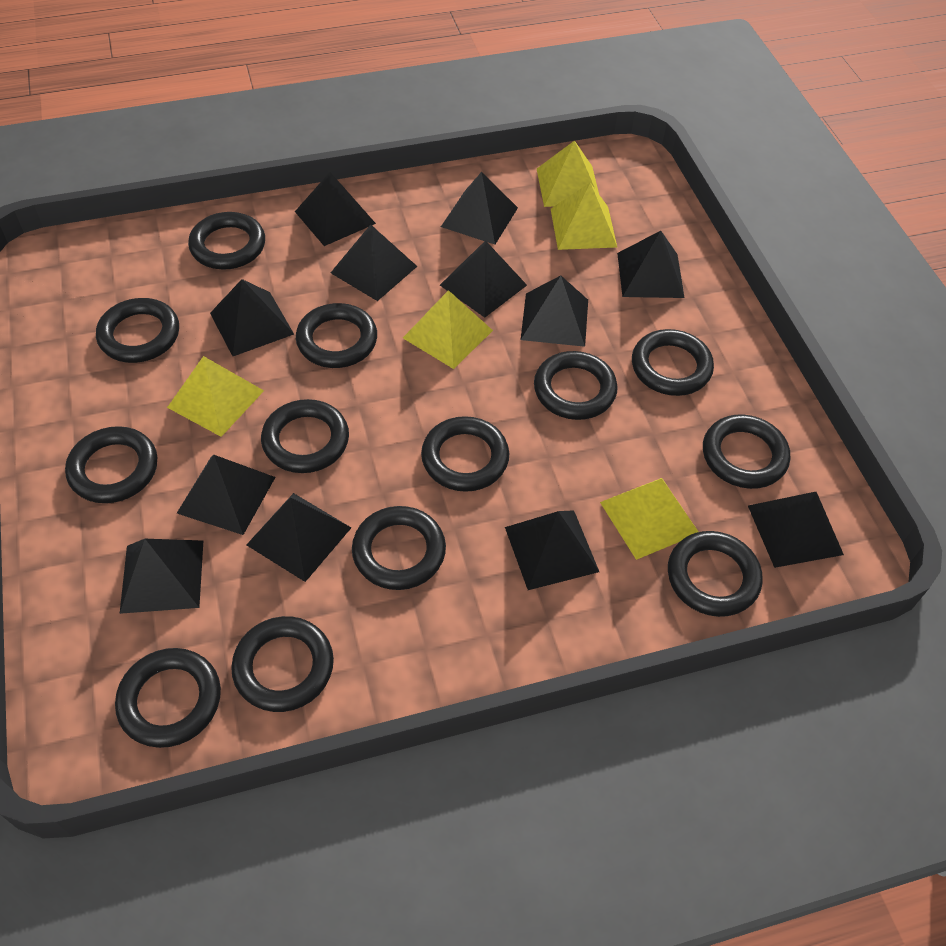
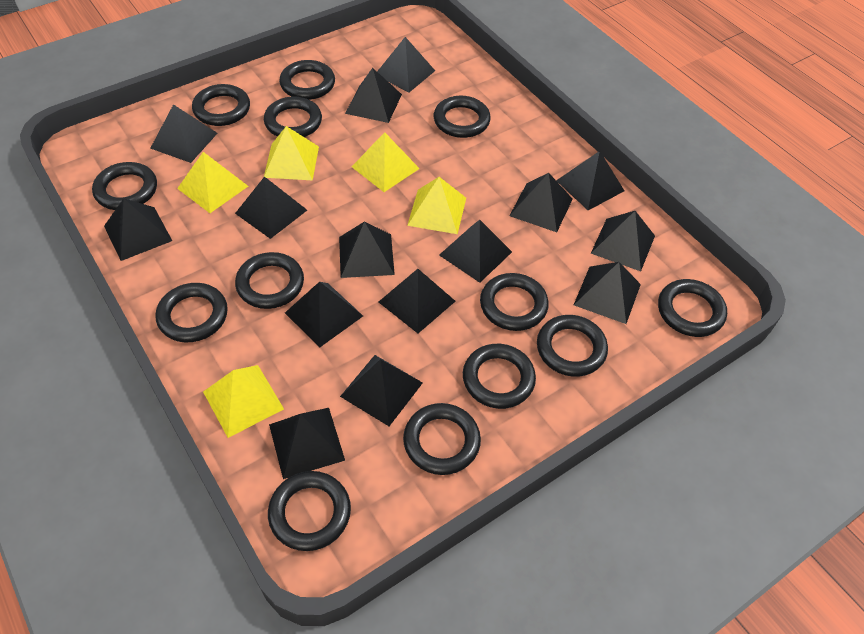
black pyramid: [120,539,203,614] [177,455,275,535] [210,279,294,356] [246,493,351,582] [295,172,376,246] [331,225,417,301] [440,240,527,318] [441,172,518,244] [505,510,599,590] [521,276,588,347] [617,231,685,298] [748,492,844,568] = 12 -> [104,198,172,261] [150,104,217,163] [235,177,307,239] [269,408,345,479] [285,282,363,347] [339,221,395,278] [340,355,423,426] [345,68,402,123] [377,37,435,92] [379,269,455,333] [439,220,512,283] [509,173,573,232] [556,151,624,210] [574,262,641,324] [591,211,655,271] = 15

